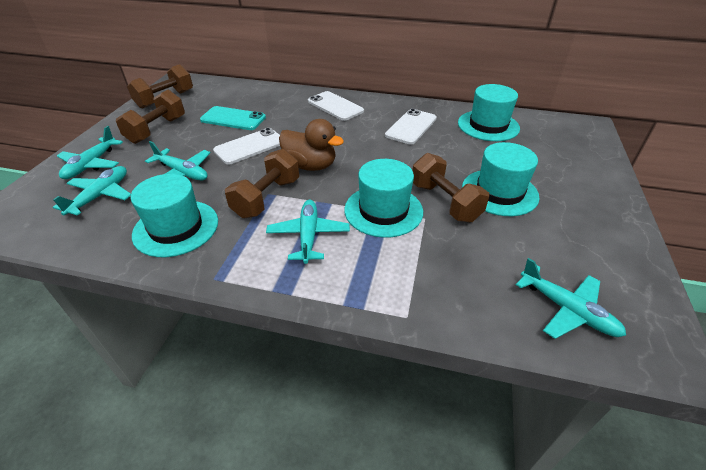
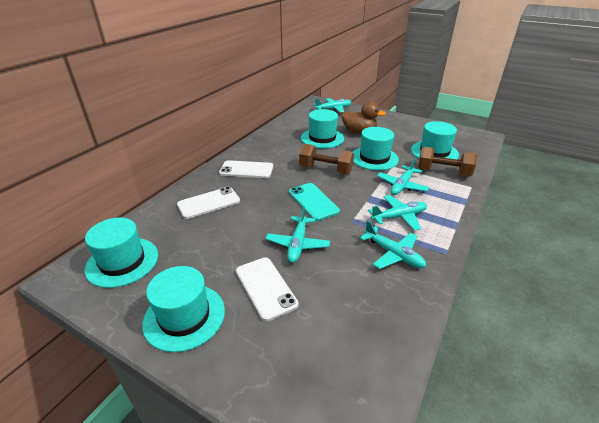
brown dumbbell: [116,90,185,144] [127,64,193,109] [225,149,299,218] [412,153,489,222] = 4 -> [299,144,354,174] [418,147,477,176] = 2
turquoise hat: [131,174,218,257] [344,159,423,238] [458,84,520,141] [462,142,539,216] = 4 -> [85,218,158,288] [142,266,225,352] [301,109,344,148] [353,127,399,170] [411,121,459,159] = 5

